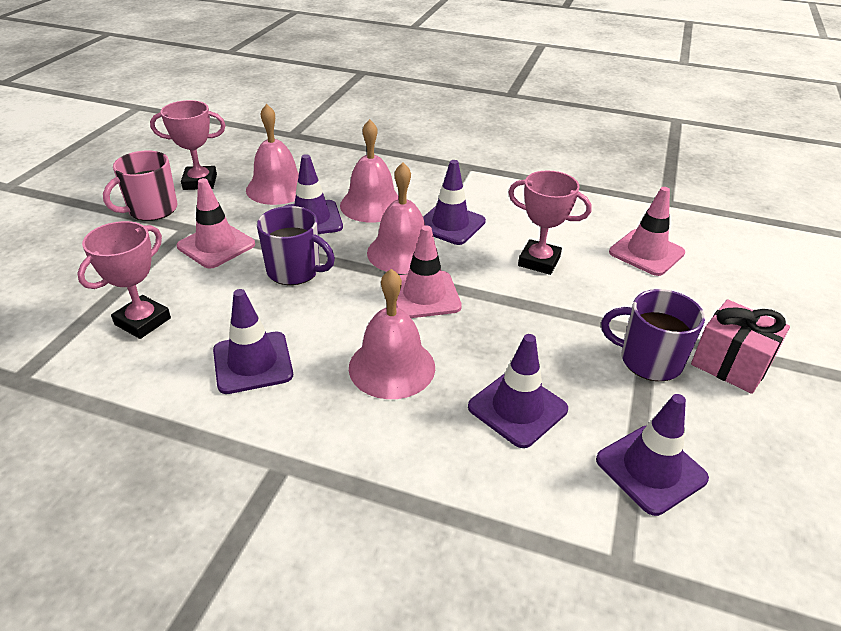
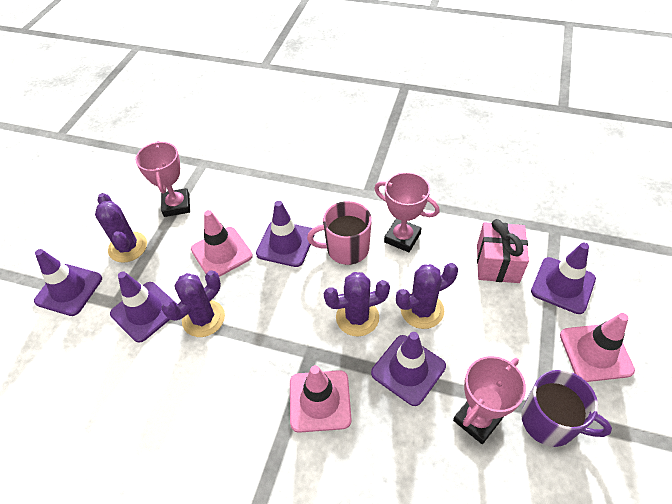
pink bell: [246,104,299,205] [340,119,399,223] [349,269,435,399] [367,162,437,274] = 4 -> none = 0
purple cactus: none = 0 -> [95,193,147,263] [162,271,225,337] [323,272,390,337] [396,263,458,329] = 4
purple mug: [257,206,335,285] [601,289,705,381] = 2 -> [521,370,612,447] = 1

